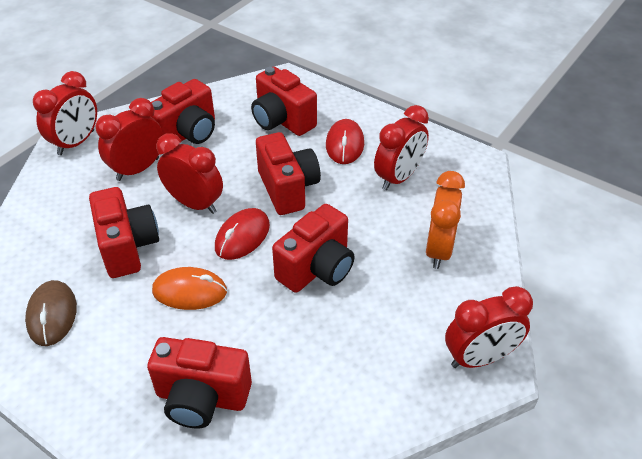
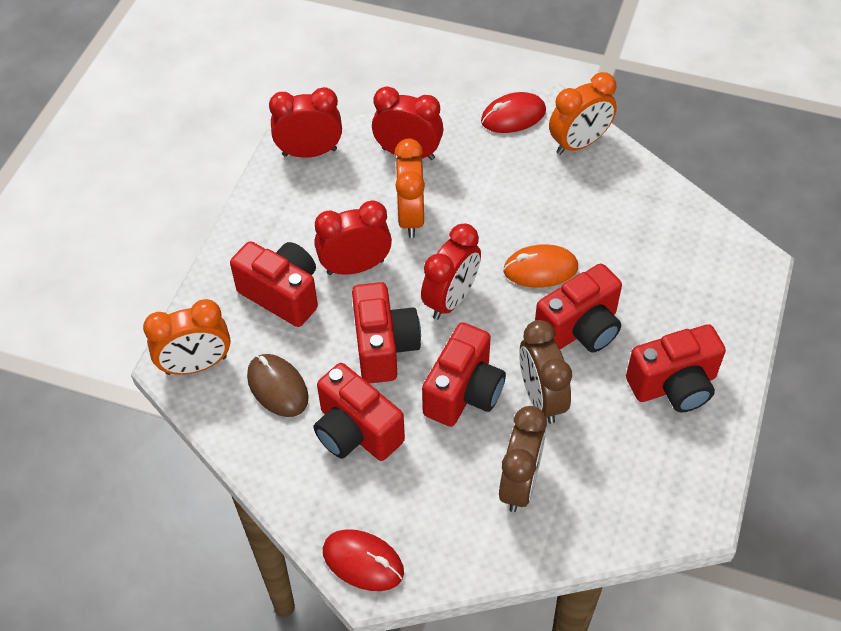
brown clock: none = 0 -> [499,406,547,512] [519,320,572,424] = 2
orange clock: [426,171,465,269] = 1 -> [143,299,230,375] [394,139,425,238] [549,72,617,155] = 3
red clock: [33,71,97,155] [95,98,163,181] [156,133,223,214] [374,105,429,190] [445,286,533,368] = 5 -> [269,87,342,158] [314,201,392,275] [372,86,444,160] [421,223,481,320] = 4

